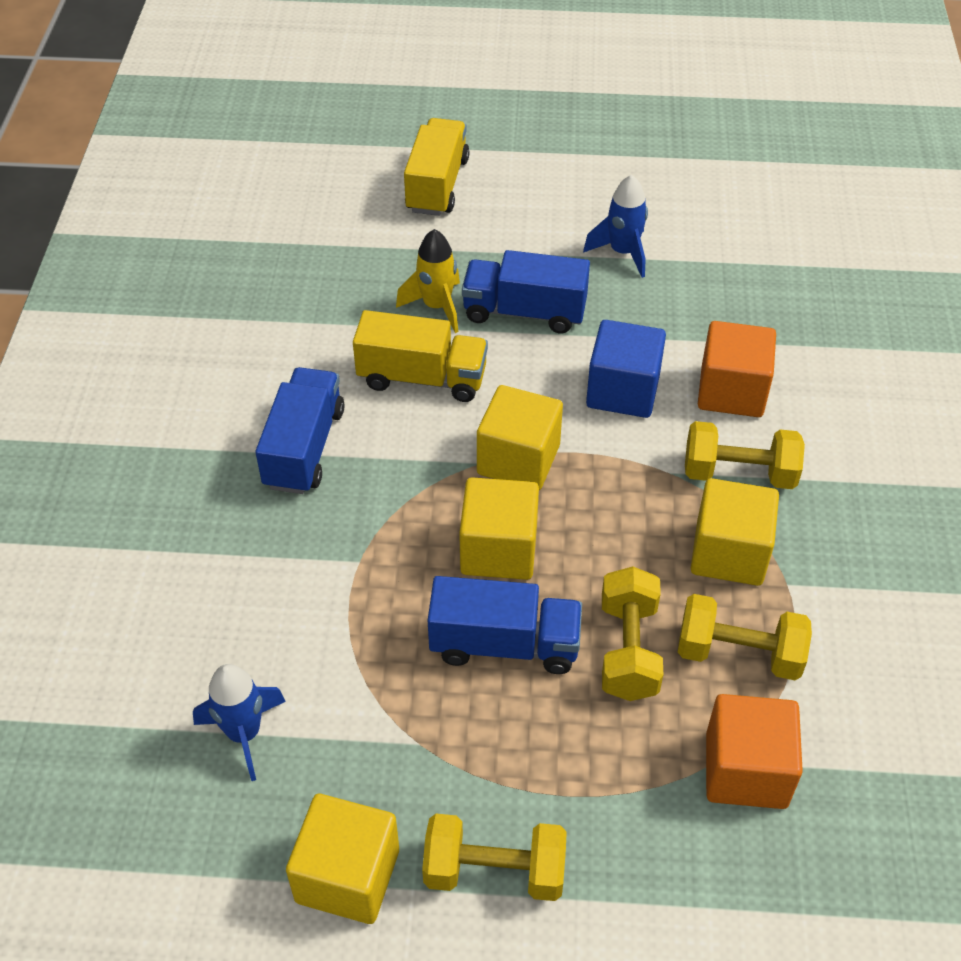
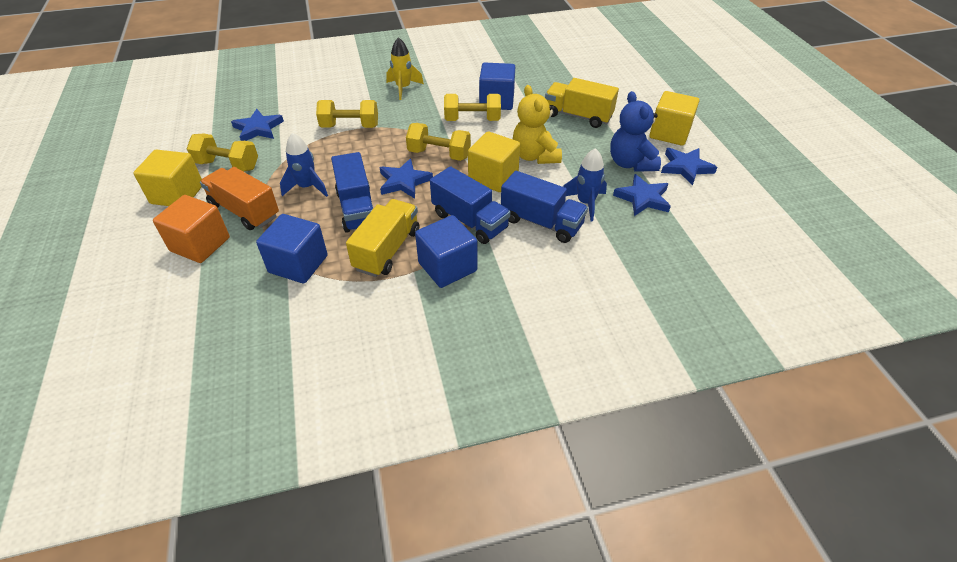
blue cube: [586,320,666,418] = 1 -> [256,214,327,284] [415,215,477,288] [479,63,515,110] = 3
blue star: none = 0 -> [231,109,284,141] [380,159,433,199] [613,174,671,216] [661,148,717,186] = 4
blue teddy bear: none = 0 -> [610,91,661,172] = 1
orange cube: [698,321,776,417] [706,694,803,809] = 2 -> [153,195,230,263] = 1
orange truck: none = 0 -> [200,167,279,230] = 1
yellow cube: [286,794,399,924] [459,477,539,580] [477,385,563,490] [691,478,779,586] = 4 -> [134,149,202,206] [468,131,520,192] [649,91,699,146] = 3
yellow teddy bear: none = 0 -> [513,85,562,164] = 1

